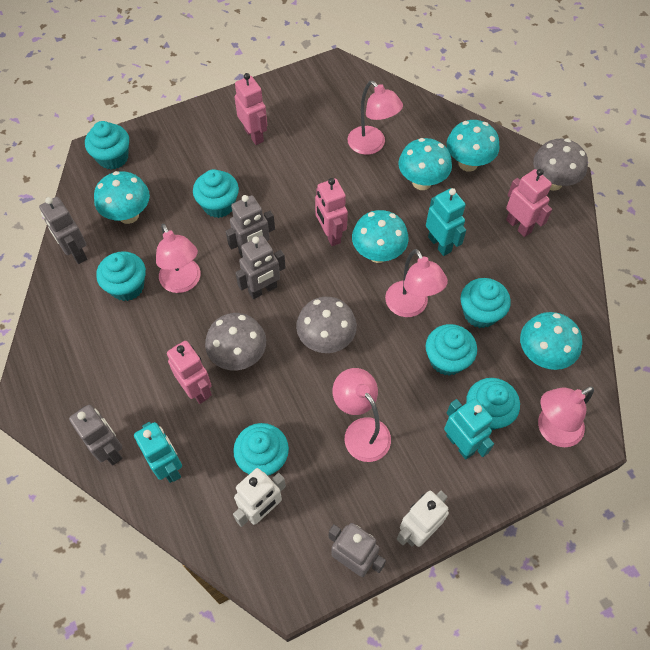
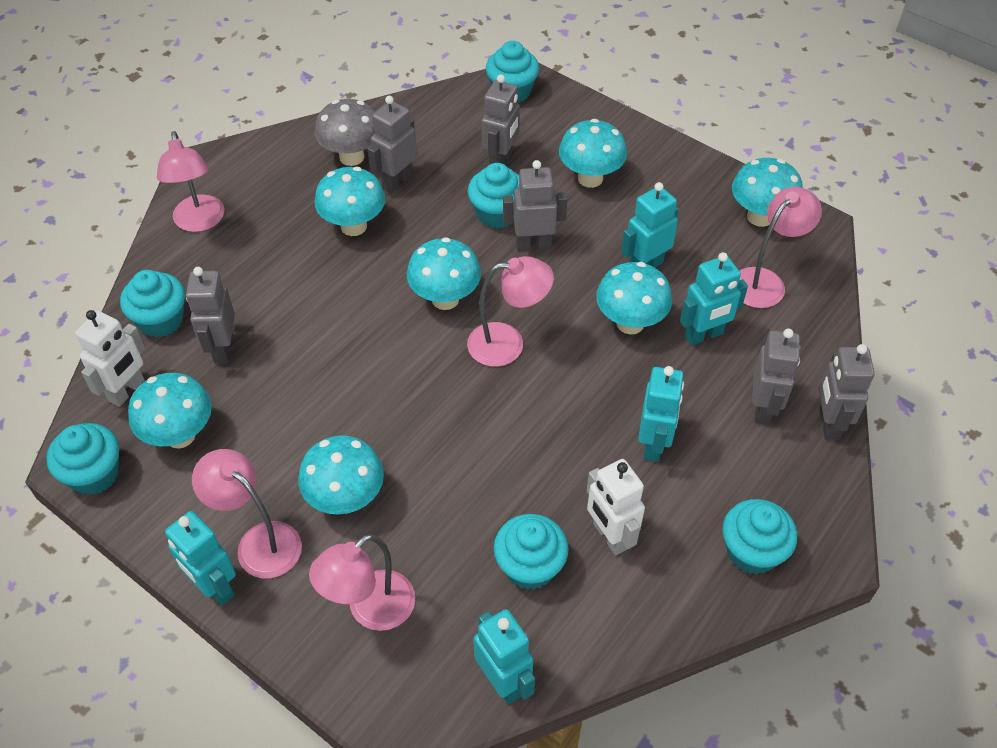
grey mushroom: [205,313,266,370] [296,297,357,353] [533,139,588,191] = 3 -> [314,99,375,166] = 1
grey robot: [39,197,87,264] [69,405,122,465] [226,195,275,257] [235,236,286,299] [329,523,386,577] = 5 -> [186,267,235,364] [368,96,417,193] [481,74,520,165] [503,160,567,251] [752,329,800,425] [819,344,875,440] = 6
pink robot: [167,341,212,404] [235,73,267,145] [315,178,348,246] [506,169,552,237] = 4 -> none = 0
turquoise cupcake: [85,121,129,170] [96,251,146,301] [193,169,239,218] [233,423,289,476] [426,324,477,376] [460,278,511,328] [466,378,520,430] = 7 -> [46,423,119,495] [120,270,185,338] [468,163,519,228] [486,41,539,103] [494,514,569,590] [723,499,797,575] = 6
turquoise mushroom: [94,171,150,224] [352,210,409,263] [398,138,452,190] [447,120,500,171] [520,312,582,370] = 5 -> [128,373,212,449] [298,435,384,515] [314,167,385,236] [407,237,481,310] [559,119,627,188] [596,262,672,334] [732,158,803,227] = 7
turquoise robot: [134,422,182,483] [426,188,466,256] [444,398,494,459] = 3 -> [165,511,236,606] [474,609,535,705] [621,182,679,268] [638,366,684,462] [680,252,748,345] = 5

